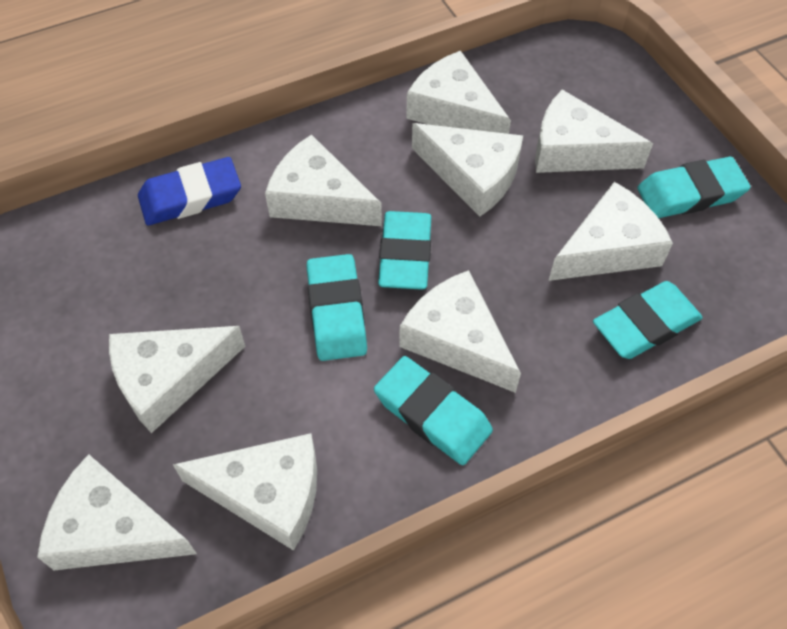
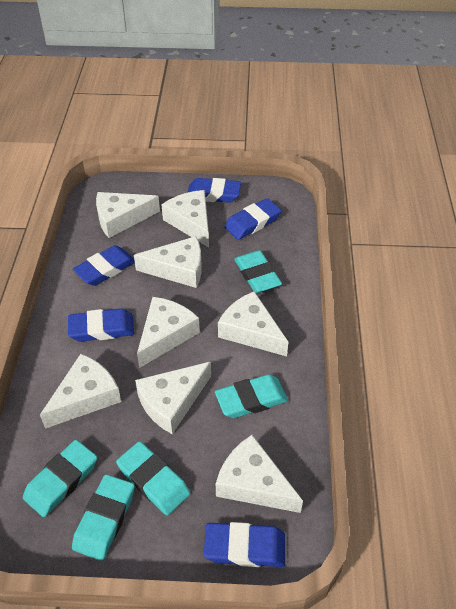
blue eraser: [138,157,241,225] = 1 -> [68,309,134,342] [73,245,135,286] [187,178,241,203] [204,522,285,567] [224,198,281,240] = 5
white cheese: [37,454,197,570] [109,326,245,433] [173,433,317,551] [265,134,382,226] [399,270,521,393] [406,51,511,134] [412,123,523,217] [535,89,653,173] [549,182,673,281] = 9 -> [40,354,121,429] [96,192,160,238] [134,236,202,288] [135,362,211,434] [137,297,200,368] [161,190,209,248] [216,435,303,513] [218,291,288,356] = 8

